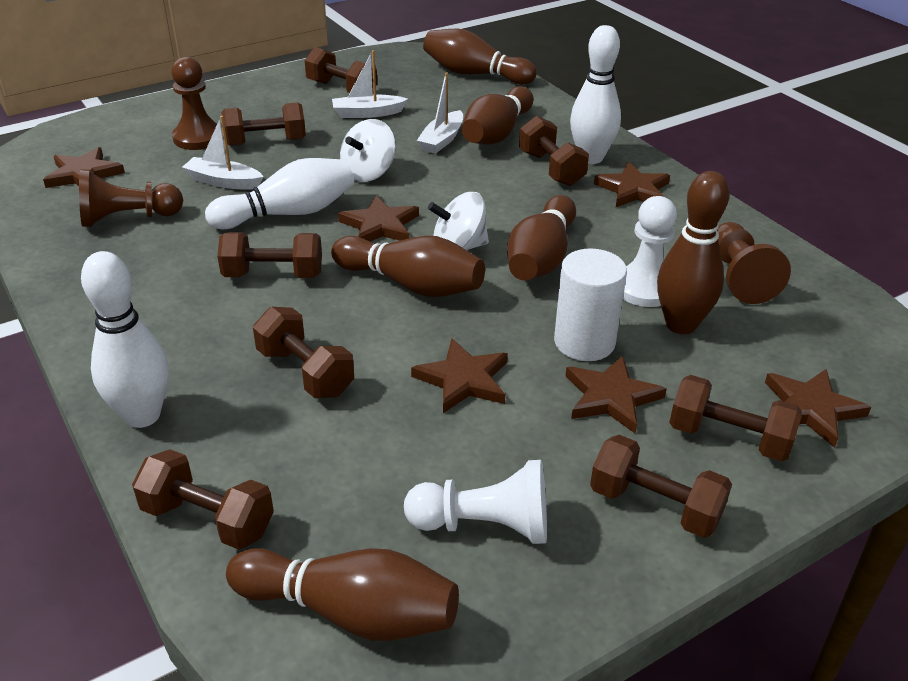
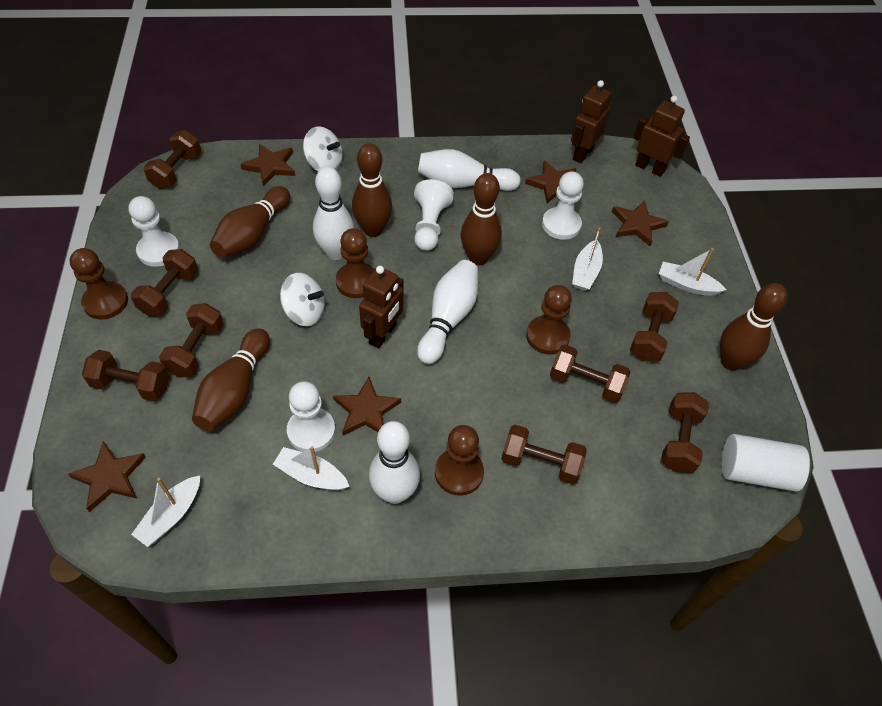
brown bowling pin: [226,548,459,641] [331,236,485,297] [423,29,537,84] [462,86,534,145] [507,195,576,281] [657,171,729,334] = 6 -> [192,328,270,431] [210,186,290,258] [352,143,392,237] [460,173,502,265] [720,283,788,371] = 5
brown pawn: [79,169,183,227] [171,57,223,150] [717,222,791,304] = 3 -> [70,248,128,319] [336,228,374,298] [435,425,484,496] [526,285,572,355] = 4
brown robot: none = 0 -> [359,266,404,348] [571,80,611,163] [634,95,690,177] = 3
brown star: [43,147,125,188] [338,195,419,242] [411,338,508,413] [565,355,667,433] [594,162,670,207] [765,369,871,448] = 6 -> [68,441,146,512] [240,144,295,187] [333,377,401,435] [525,161,576,204] [612,200,669,246] = 5
white boat: [182,116,264,190] [332,50,408,118] [417,72,463,154] = 3 -> [131,476,200,547] [273,446,350,490] [572,227,603,291] [659,248,726,296] = 4
white bowling pin: [81,251,169,428] [205,158,354,229] [570,25,621,164] = 3 -> [313,167,354,260] [369,421,420,504] [417,260,478,364] [418,149,521,191] = 4
white pawn: [404,460,547,544] [623,196,677,307] = 2 -> [128,196,180,267] [287,381,335,452] [414,179,454,251] [542,171,584,240] = 4

